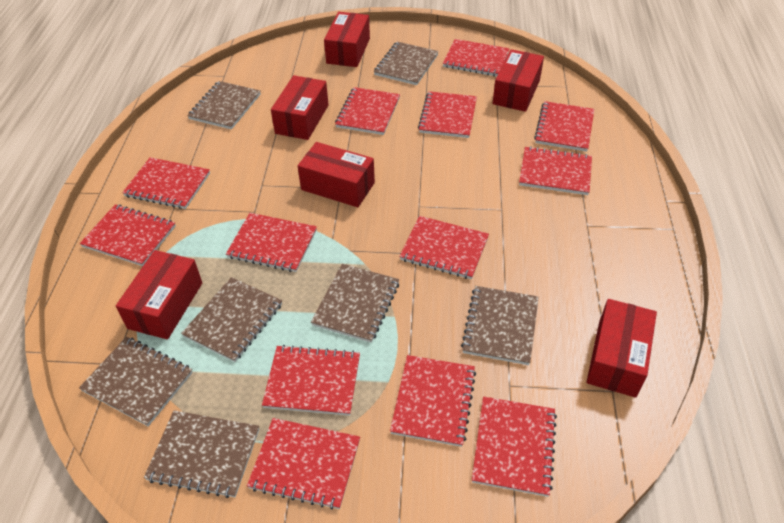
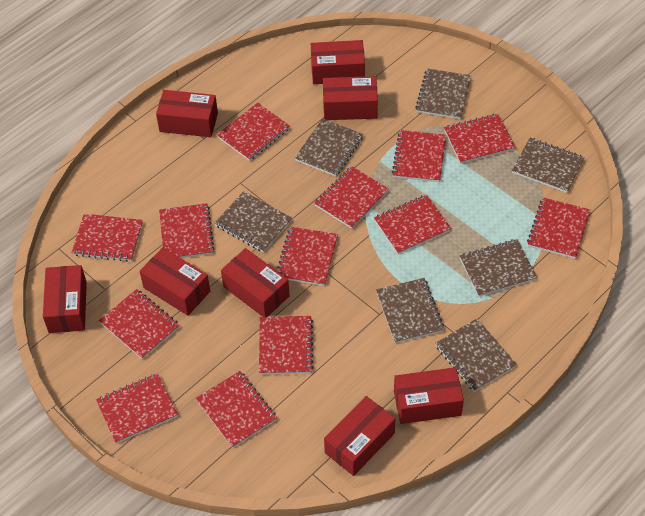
red box: [116,250,202,339] [271,75,329,140] [298,142,375,207] [324,12,370,67] [493,49,544,112] [587,299,657,398] = 6 -> [43,265,87,333] [140,247,210,316] [156,90,218,137] [221,248,290,317] [311,40,365,84] [323,76,378,120] [324,396,395,476] [394,367,464,424] = 8

